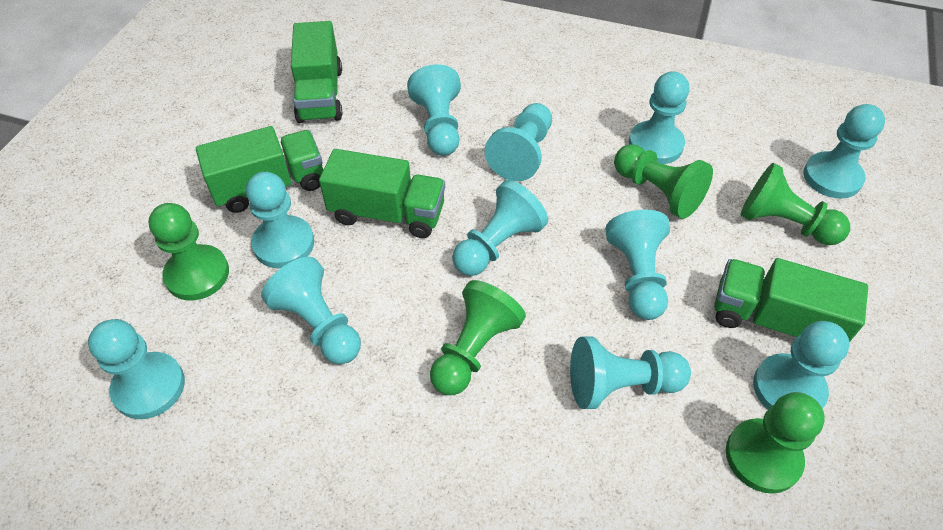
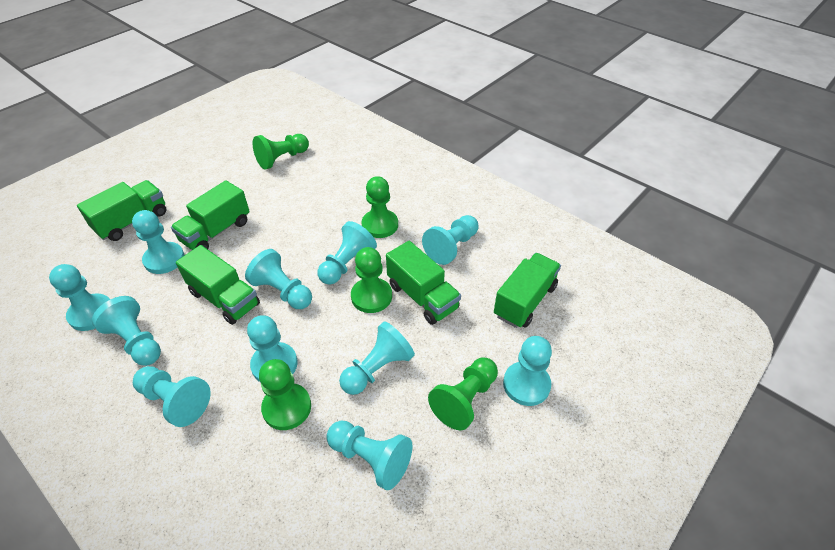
green truck: [196,126,323,213] [291,21,342,123] [319,149,445,238] [714,258,868,342] = 4 -> [77,180,167,241] [171,180,250,250] [176,245,260,325] [386,241,461,325] [494,253,561,328] = 5

